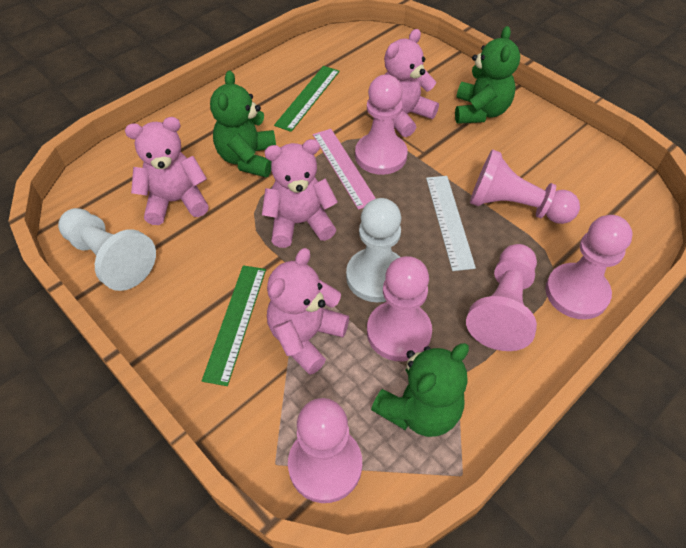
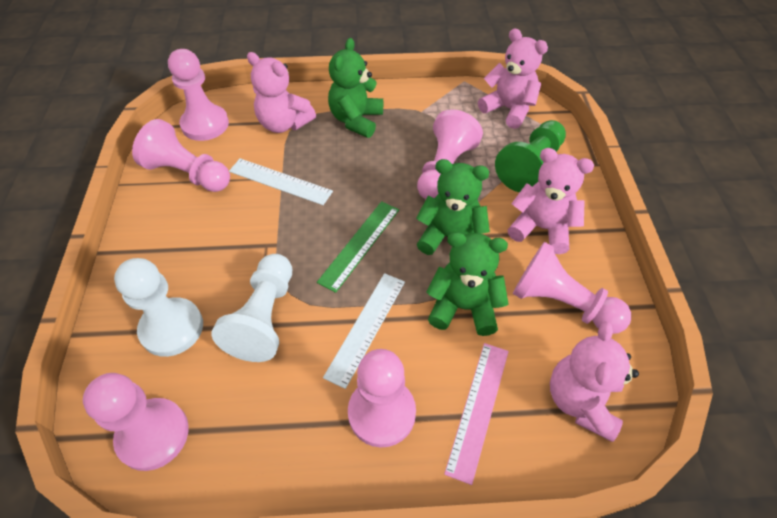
green pawn: none = 0 -> [495,120,566,192] = 1
green ruler: [202,265,266,386] [274,66,340,132] = 2 -> [317,201,399,293] = 1
white ruler: [426,176,476,271] = 1 -> [229,158,333,205] [323,273,405,389] = 2

